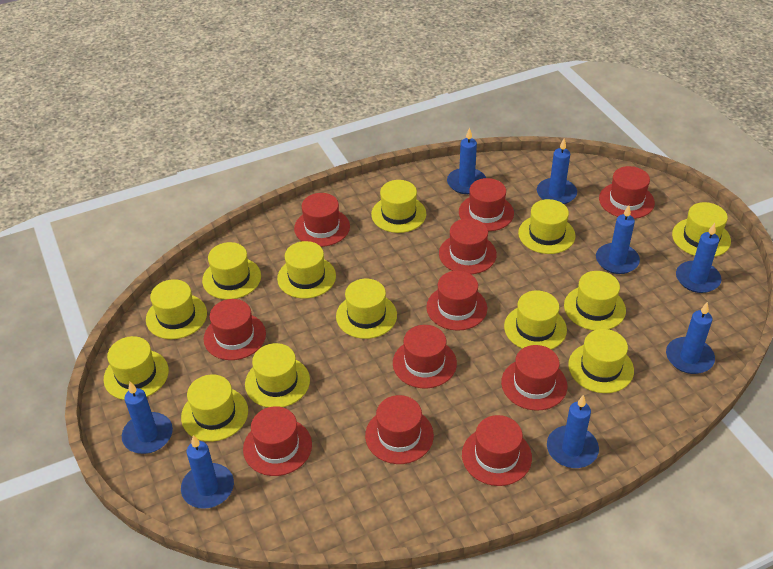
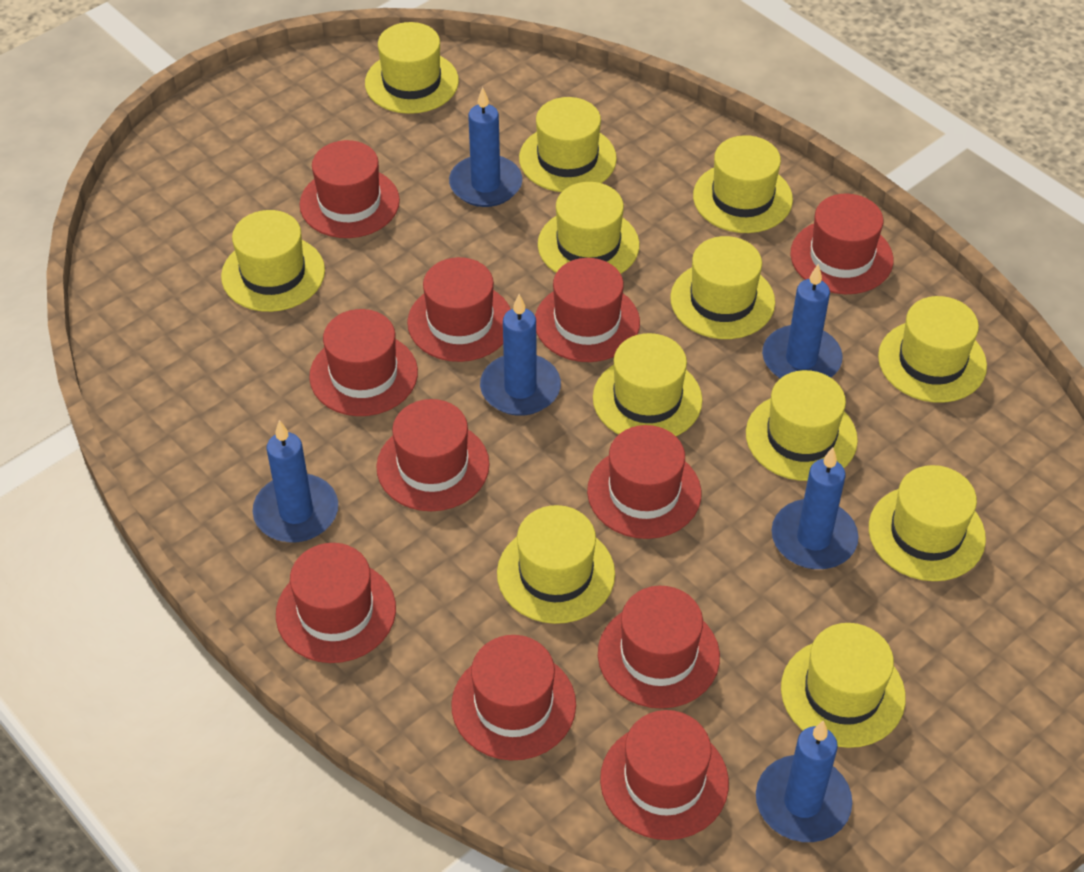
blue candle: [122,382,173,454] [181,435,234,509] [447,128,486,194] [537,138,577,204] [547,395,599,468] [596,205,640,274] [666,302,715,374] [676,223,721,293] = 8 -> [252,420,338,542] [449,87,522,207] [480,294,561,416] [756,720,852,842] [762,264,843,378] [772,447,859,569] = 6
yellow hat: [104,336,169,400] [146,279,207,339] [181,374,248,442] [202,242,261,300] [245,343,310,408] [277,241,336,299] [336,279,397,339] [371,180,426,233] [504,290,567,350] [518,199,575,254] [564,271,626,330] [568,329,634,393] [672,202,731,257] = 13 -> [221,210,325,312] [365,22,459,114] [497,505,615,624] [519,97,617,192] [538,182,640,274] [593,333,702,436] [670,236,775,339] [693,135,793,233] [746,370,858,481] [781,623,906,748] [869,465,986,581] [878,296,987,403] = 12

